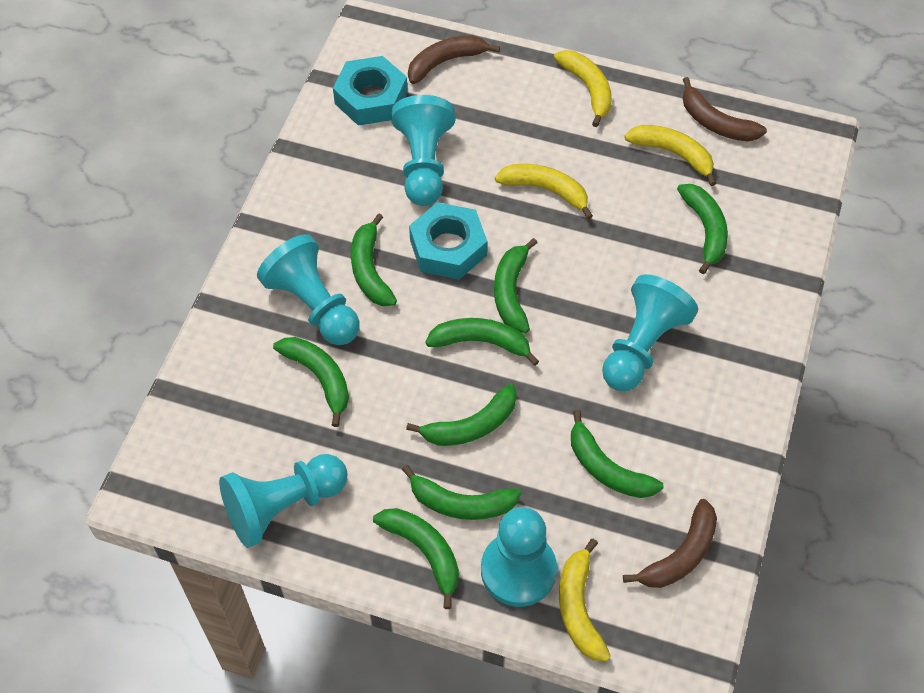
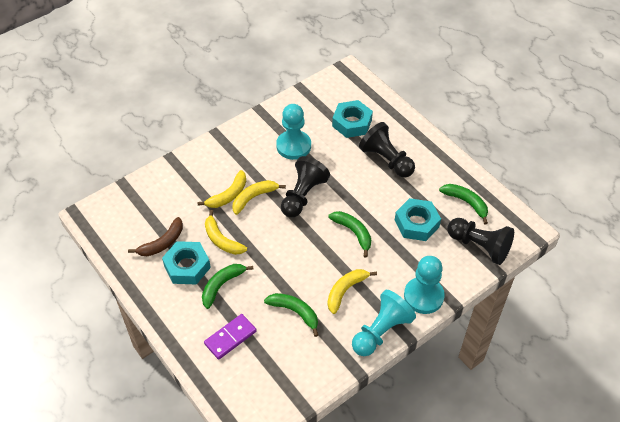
black pawn: none = 0 -> [281,156,330,218] [359,122,415,178] [448,218,514,265] = 3
brown banana: [408,35,500,84] [623,499,717,588] [683,77,767,142] = 3 -> [128,217,183,256] = 1
green banana: [273,337,349,427] [351,214,397,306] [373,508,459,609] [402,465,521,520] [406,384,517,446] [425,318,539,366] [494,238,537,333] [571,410,663,498] [677,184,728,274] = 9 -> [202,264,254,309] [264,293,318,337] [328,211,371,258] [439,184,488,224] = 4
purple domino: none = 0 -> [204,314,257,360] = 1
turquoise nut: [333,56,408,126] [409,202,487,280] = 2 -> [162,241,211,285] [332,100,373,138] [395,198,441,241] = 3
turquoise pawn: [219,454,348,548] [257,234,359,345] [391,95,455,206] [481,507,557,607] [602,274,698,391] = 5 -> [276,104,311,160] [352,290,416,356] [404,256,445,314] = 3

